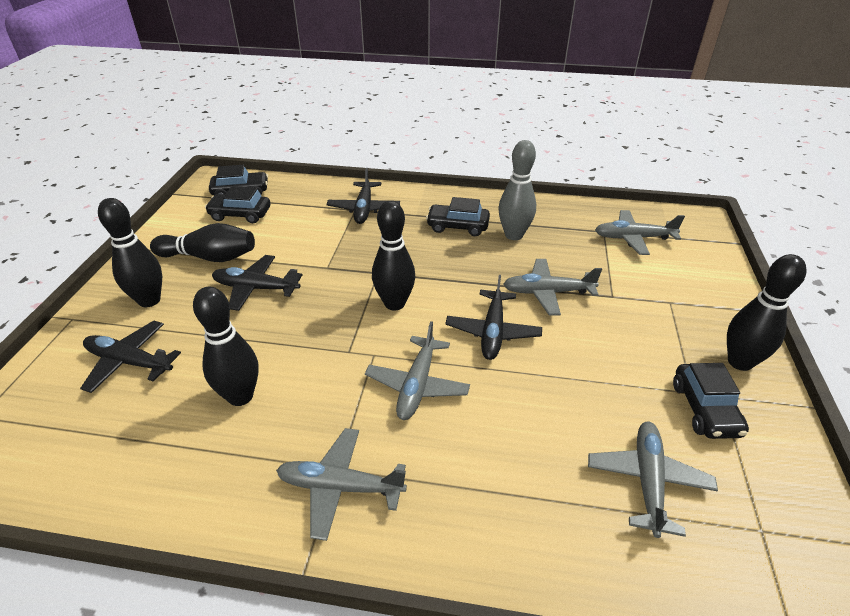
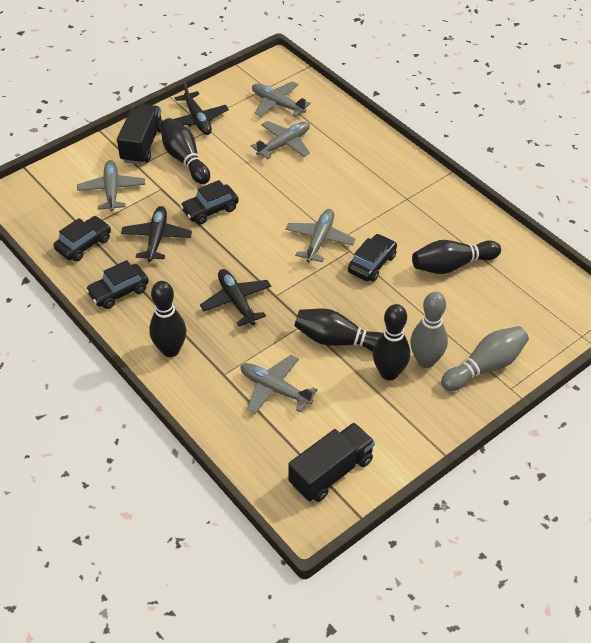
black plane: [80,321,181,393] [212,255,302,311] [326,168,400,224] [445,275,542,360] = 4 -> [121,206,192,262] [173,82,229,135] [200,269,271,327] = 3
black truck: none = 0 -> [117,104,163,165] [288,423,375,502] = 2
grey bowling pin: [498,140,536,240] = 1 -> [410,292,448,368] [441,326,529,391] = 2

